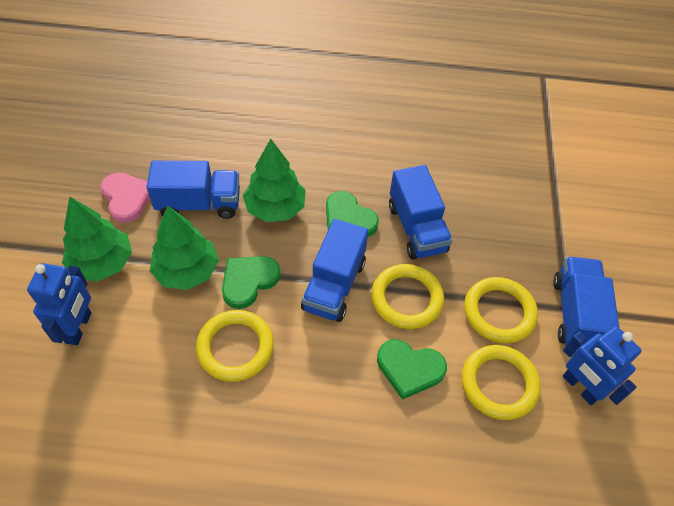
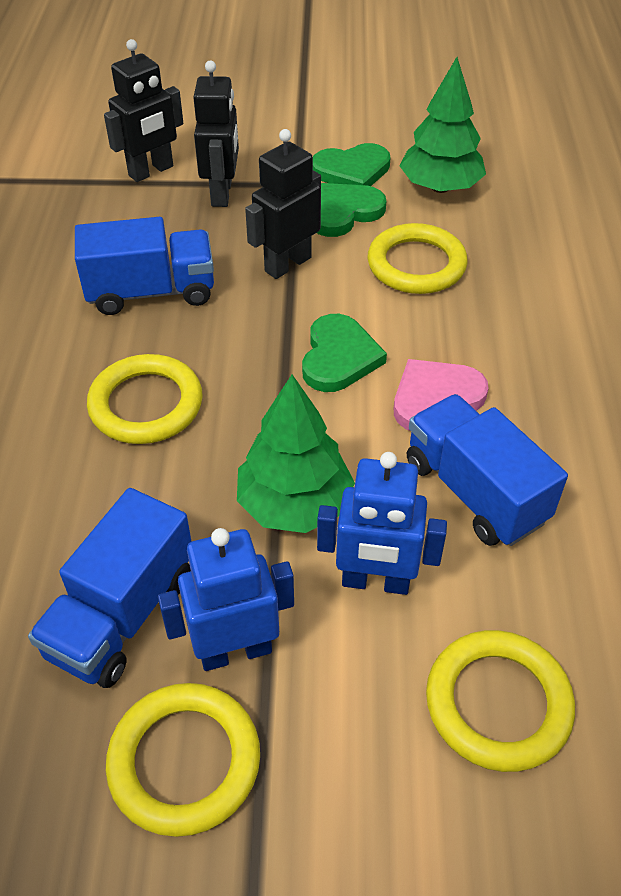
black robot: none = 0 -> [104,39,183,182] [193,60,239,207] [245,129,321,279] = 3
blue truck: [147,161,240,219] [301,219,368,322] [389,165,453,260] [553,257,619,345] = 4 -> [28,488,192,688] [75,217,214,315] [407,394,568,546] = 3
green tree: [62,197,132,282] [150,206,219,290] [243,139,305,222] = 3 -> [237,375,355,533] [400,57,486,193] = 2

